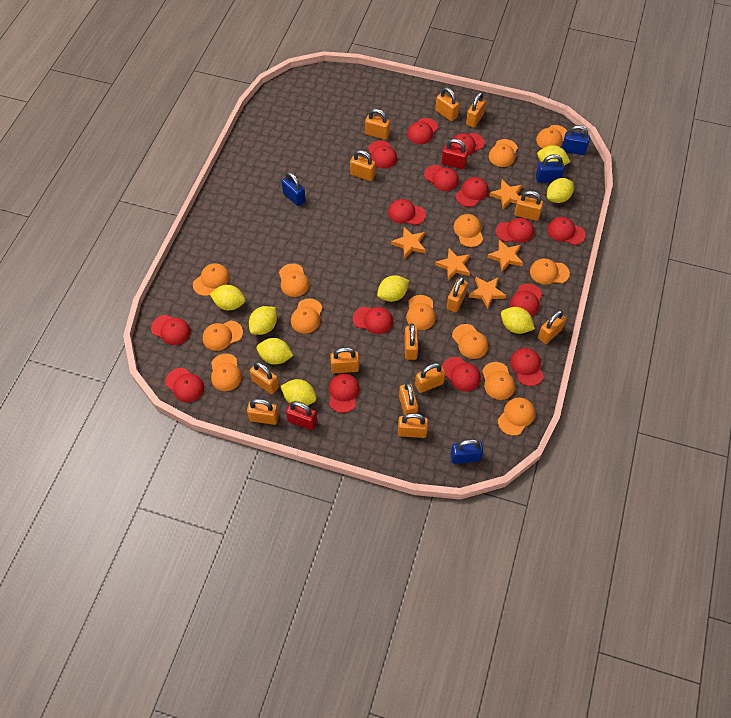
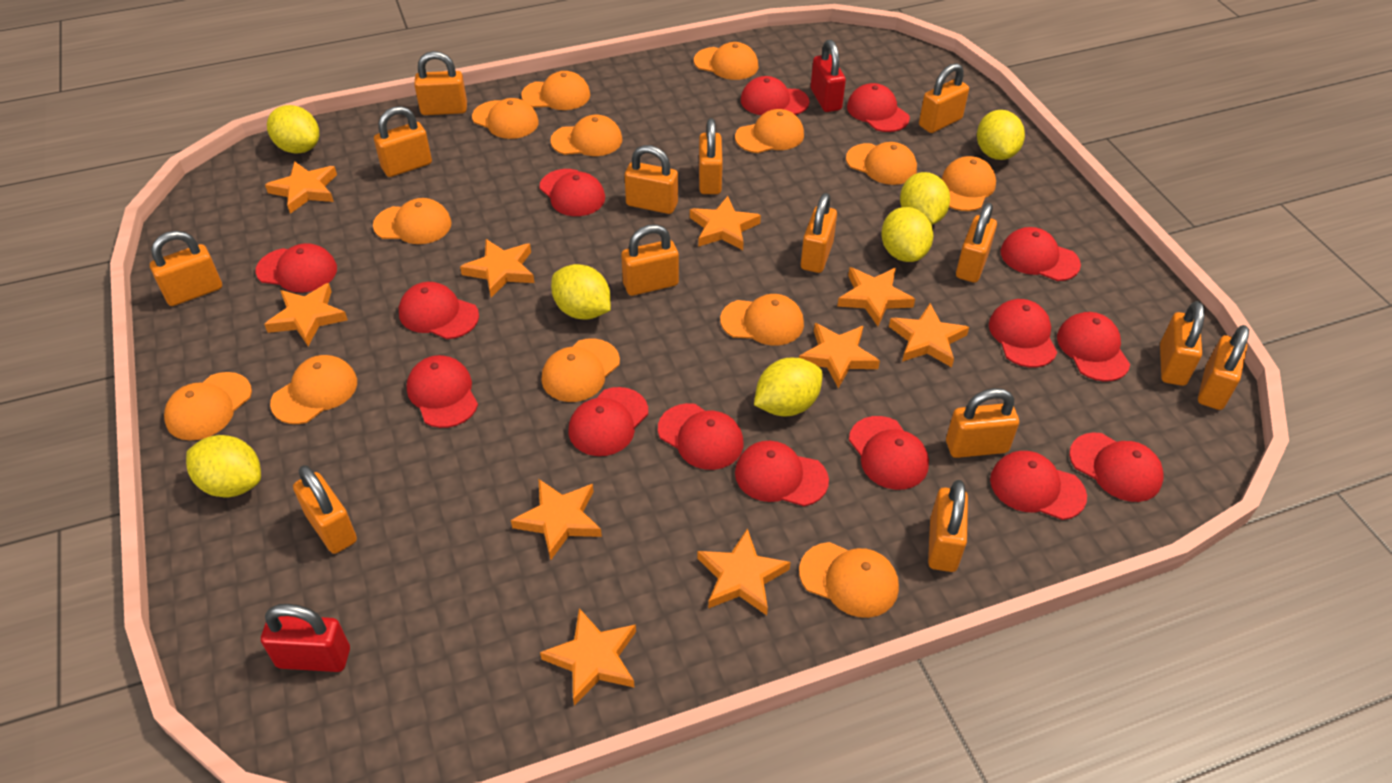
blue padlock: [281,172,306,206] [451,439,483,464] [536,154,564,183] [562,125,590,155] = 4 -> none = 0
orange star: [391,227,426,259] [435,248,470,280] [469,277,506,309] [487,240,523,272] [489,180,522,209] = 5 -> [264,283,348,346] [265,161,337,214] [460,239,534,297] [511,479,602,560] [540,608,636,706] [690,196,761,250] [697,528,791,615] [799,323,880,388] [837,267,915,326] [889,303,969,367] = 10
yellow lemon: [210,285,245,310] [249,306,277,335] [257,338,293,365] [280,379,317,406] [377,275,409,302] [501,307,535,334] [537,145,570,166] [547,178,574,203] = 8 -> [186,435,261,497] [267,105,319,154] [551,264,611,320] [754,358,823,416] [881,207,933,262] [900,172,950,225] [977,110,1025,160] = 7

